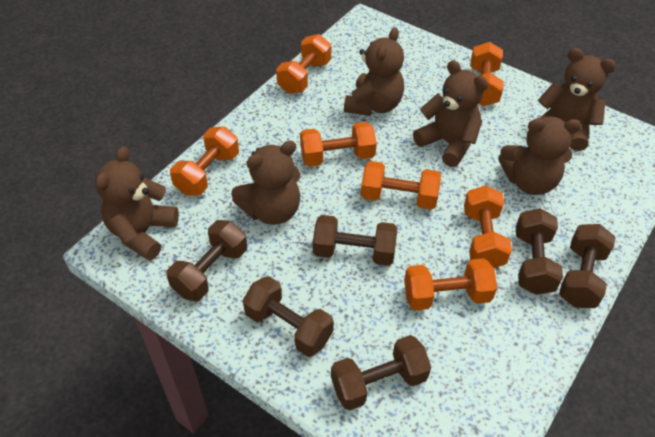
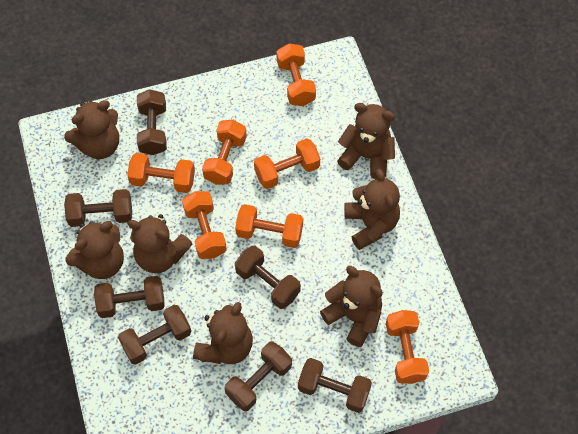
brown dumbbell: [167,220,247,301] [243,276,334,357] [313,215,397,266] [331,335,431,410] [516,208,563,295] [559,224,616,308] = 6 -> [64,189,132,227] [94,276,165,318] [118,305,191,365] [137,89,167,155] [225,341,292,411] [235,246,301,309] [298,358,372,413] = 7
brown teddy bear: [95,146,179,261] [231,140,300,225] [344,27,404,116] [413,60,488,167] [498,117,582,195] [538,48,616,151] = 6 -> [64,100,119,159] [66,221,124,279] [128,214,192,273] [193,302,253,364] [320,266,383,347] [337,103,395,179] [344,169,400,250] = 7

